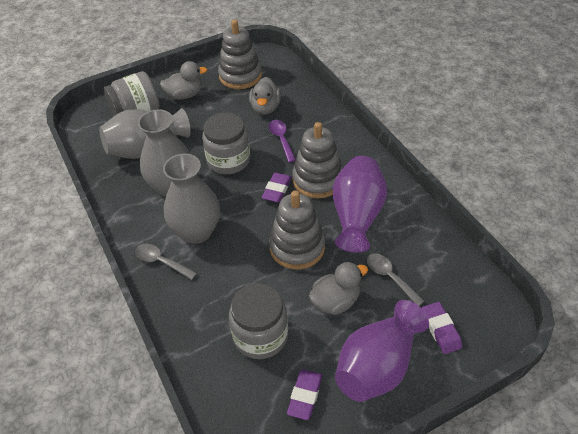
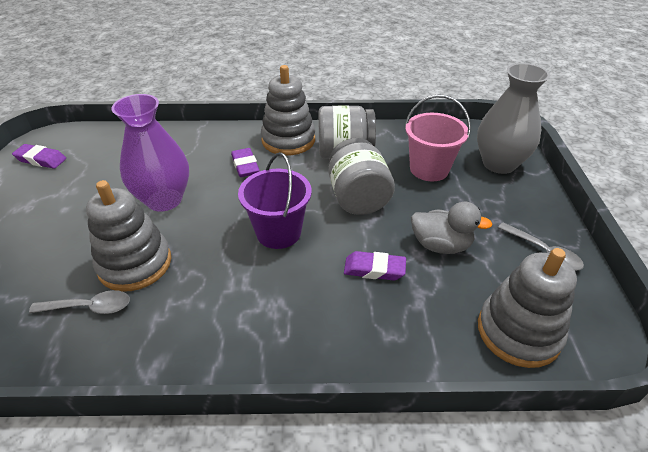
grey duck: [160,61,207,100] [249,77,281,115] [309,262,368,315] = 3 -> [411,201,493,254] = 1
grey jar: [104,71,160,116] [202,113,250,174] [229,283,288,359] = 3 -> [319,105,376,159] [329,138,395,215] = 2
grey vase: [99,108,190,159] [138,109,190,197] [163,154,220,244] = 3 -> [477,63,550,174] = 1
pink bucket: none = 0 -> [405,95,471,181] = 1
purple bucket: none = 0 -> [238,152,311,249] = 1
purple spoon: [269,120,296,163] = 1 -> none = 0
purple vase: [333,156,387,253] [335,300,429,402] = 2 -> [111,94,189,212] = 1

